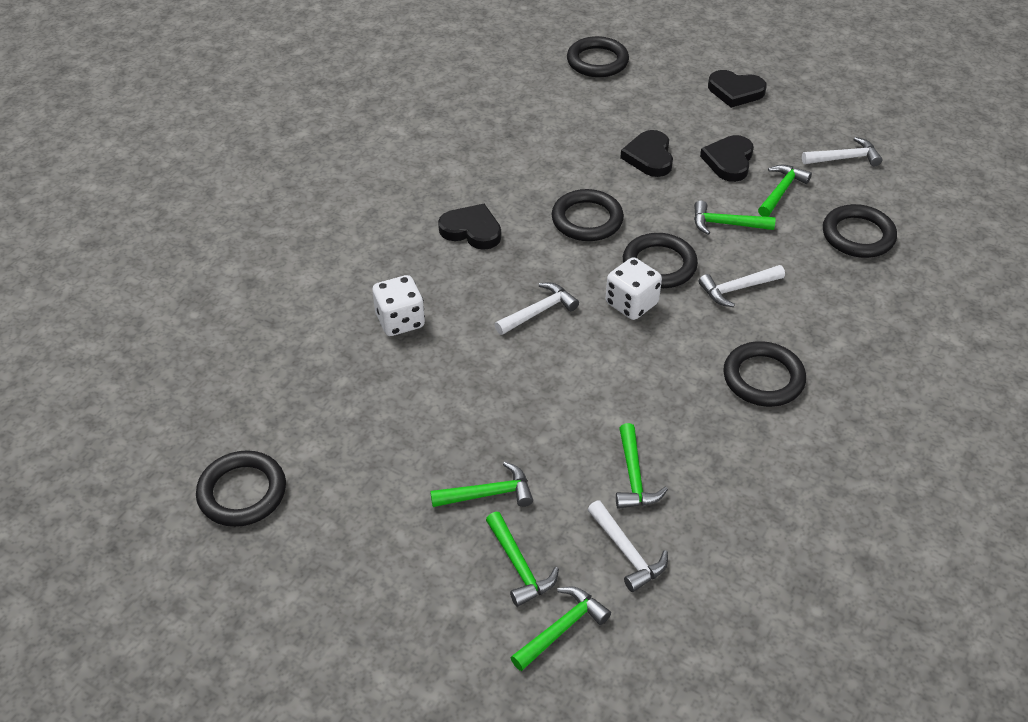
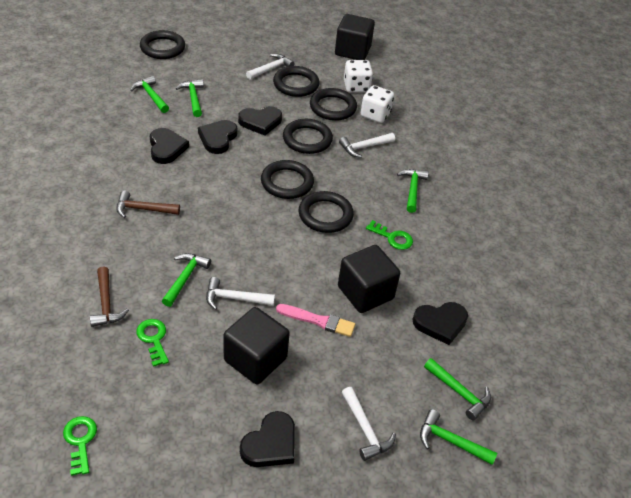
black cube: none = 0 -> [223,307,290,385] [335,14,375,60] [338,245,400,313] = 3
black heart: [438,204,501,250] [620,130,673,177] [700,135,754,182] [708,70,767,108] = 4 -> [150,128,189,164] [198,120,238,154] [238,106,282,136] [240,411,295,467] [412,302,468,345] = 5
brown hammer: none = 0 -> [90,267,129,327] [116,190,180,218] = 2
green key: none = 0 -> [63,416,97,476] [136,319,169,367] [366,220,413,250] = 3
pink brush: none = 0 -> [276,304,355,337] = 1

